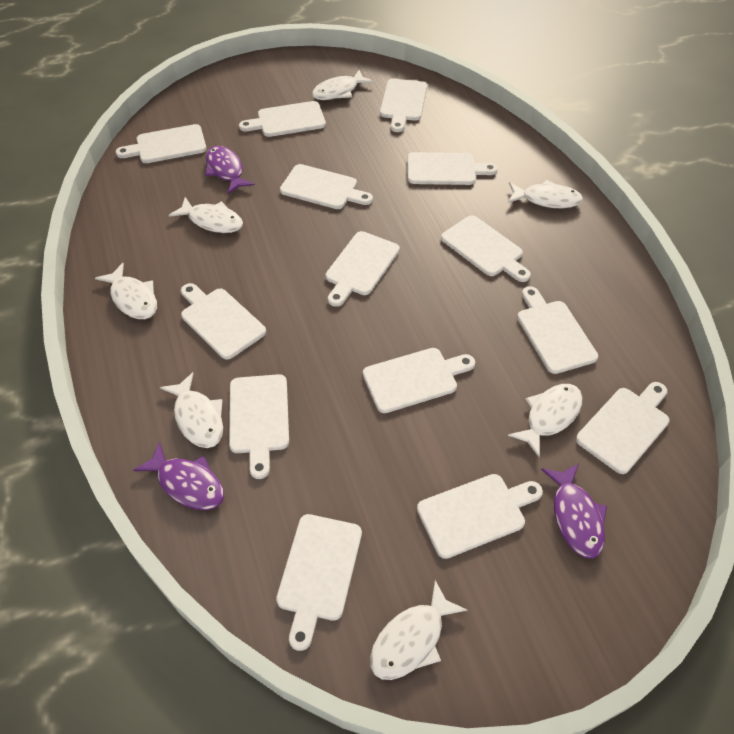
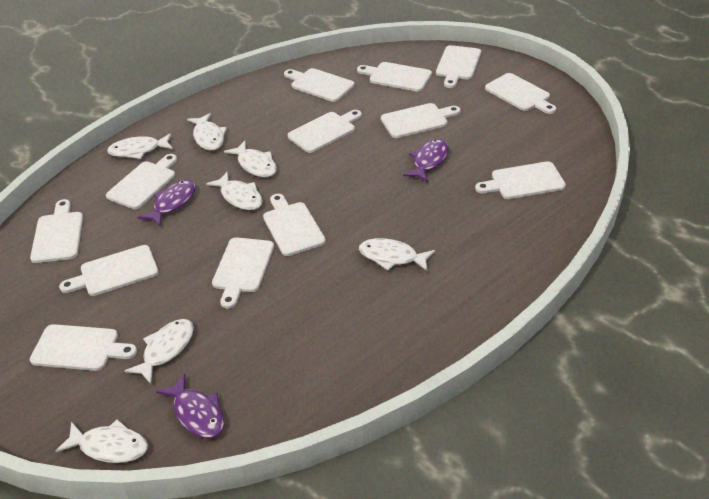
white cutting board: [116,124,207,163] [181,283,266,360] [229,374,289,479] [239,101,326,137] [276,514,362,651] [280,164,373,209] [325,231,400,307] [363,348,475,413] [380,79,427,132] [408,152,498,185] [417,474,543,559] [441,215,531,282] [517,286,598,374] [576,382,670,474] = 14 -> [30,199,83,263] [30,324,137,371] [59,245,159,296] [106,154,177,209] [212,237,274,309] [263,194,326,256] [284,68,354,102] [288,110,362,153] [357,62,432,92] [381,103,461,138] [436,45,481,88] [475,161,566,199] [485,73,556,114] = 13

